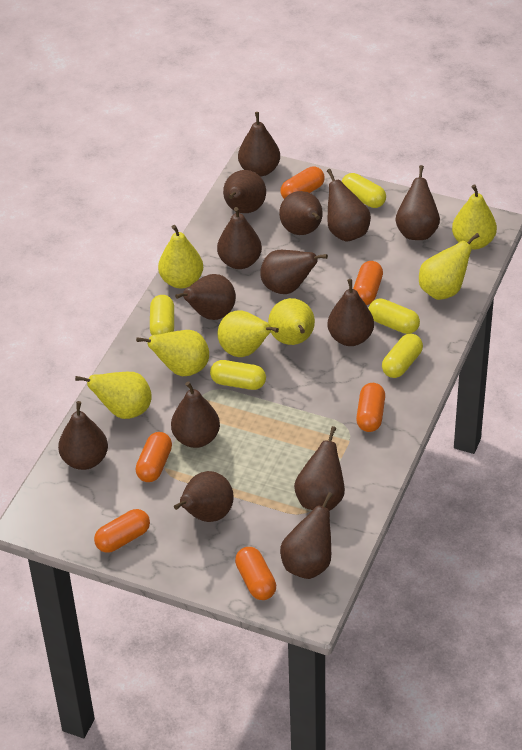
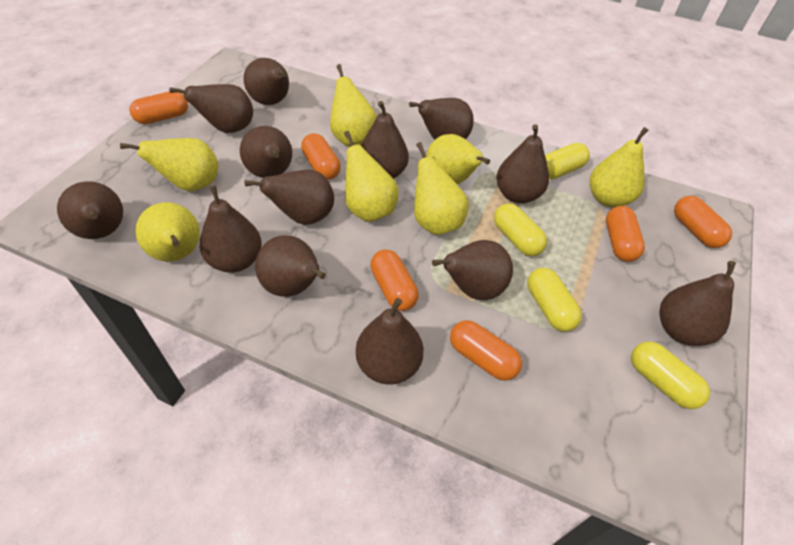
brown pear: [58,401,108,470] [171,381,220,448] [174,471,234,522] [175,274,236,320] [217,207,262,269] [223,170,266,213] [238,112,280,177] [260,250,328,294] [279,191,323,235] [280,492,333,579] [294,426,345,511] [327,169,371,242] [327,279,374,346] [395,165,440,240] = 14 -> [57,182,123,239] [169,84,253,133] [200,185,262,273] [240,126,292,178] [244,58,289,105] [245,170,334,225] [255,235,326,297] [356,298,424,384] [361,101,409,179] [409,98,474,140] [432,240,513,300] [496,124,549,204] [659,261,736,346] = 13
yellow capsule: [150,295,174,335] [210,360,266,390] [342,173,386,208] [368,298,420,334] [382,334,423,378] = 5 -> [494,203,547,256] [527,268,582,332] [545,143,590,179] [631,342,710,409] = 4

